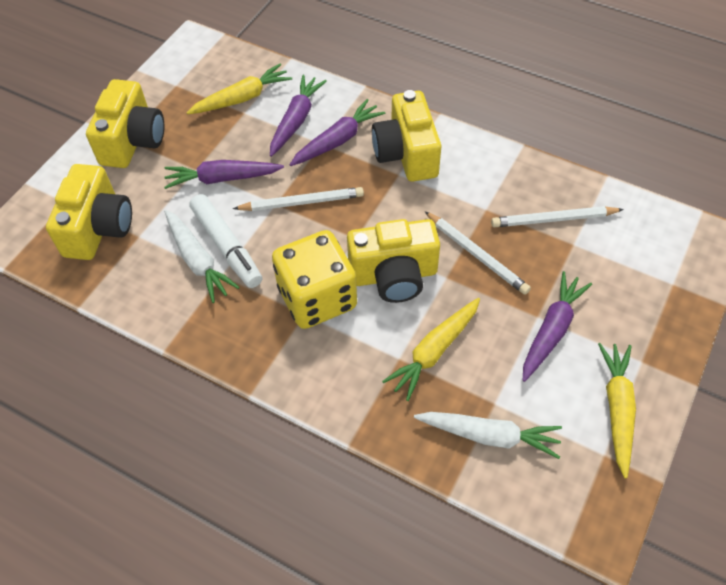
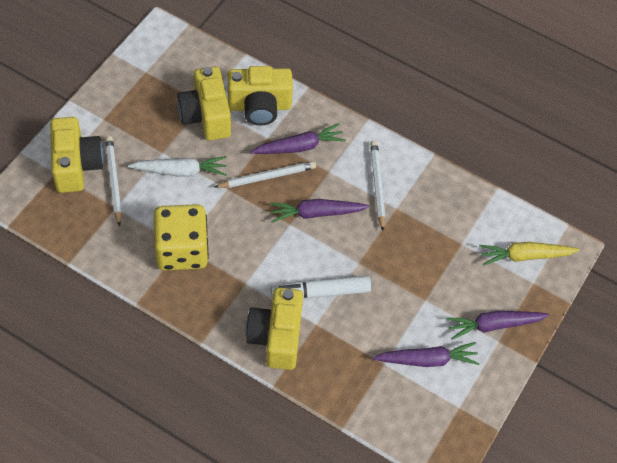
white carrot: [164,210,240,303] [414,412,562,459] = 2 -> [128,156,227,177] = 1
yellow carrot: [187,64,292,114] [382,298,480,401] [598,343,636,479] = 3 -> [479,242,580,266] = 1

